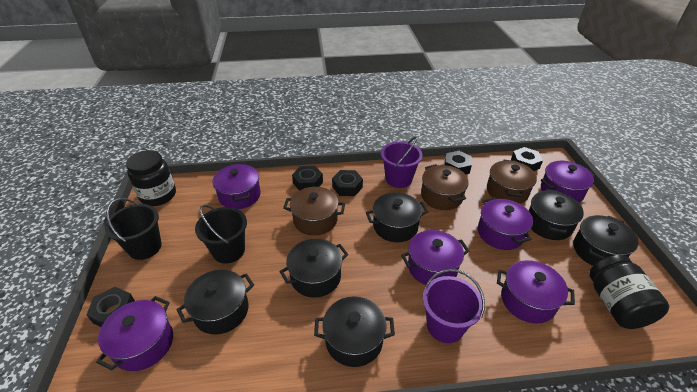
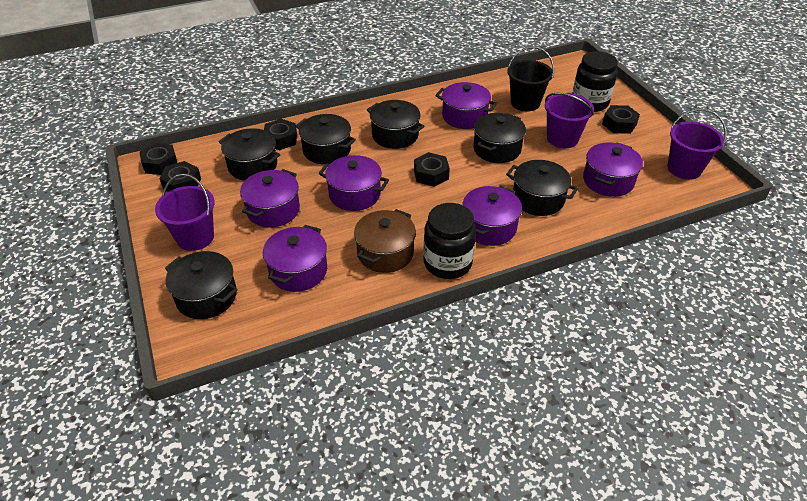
black bucket: [105,198,162,260] [195,205,247,264] = 2 -> [507,46,554,111] = 1
brown pot: [283,187,345,236] [421,164,469,210] [487,160,537,204] = 3 -> [354,209,416,273] = 1
purple bucket: [381,137,423,188] [423,269,485,343] = 2 -> [155,174,215,251] [545,92,594,148] [668,108,727,180] = 3

